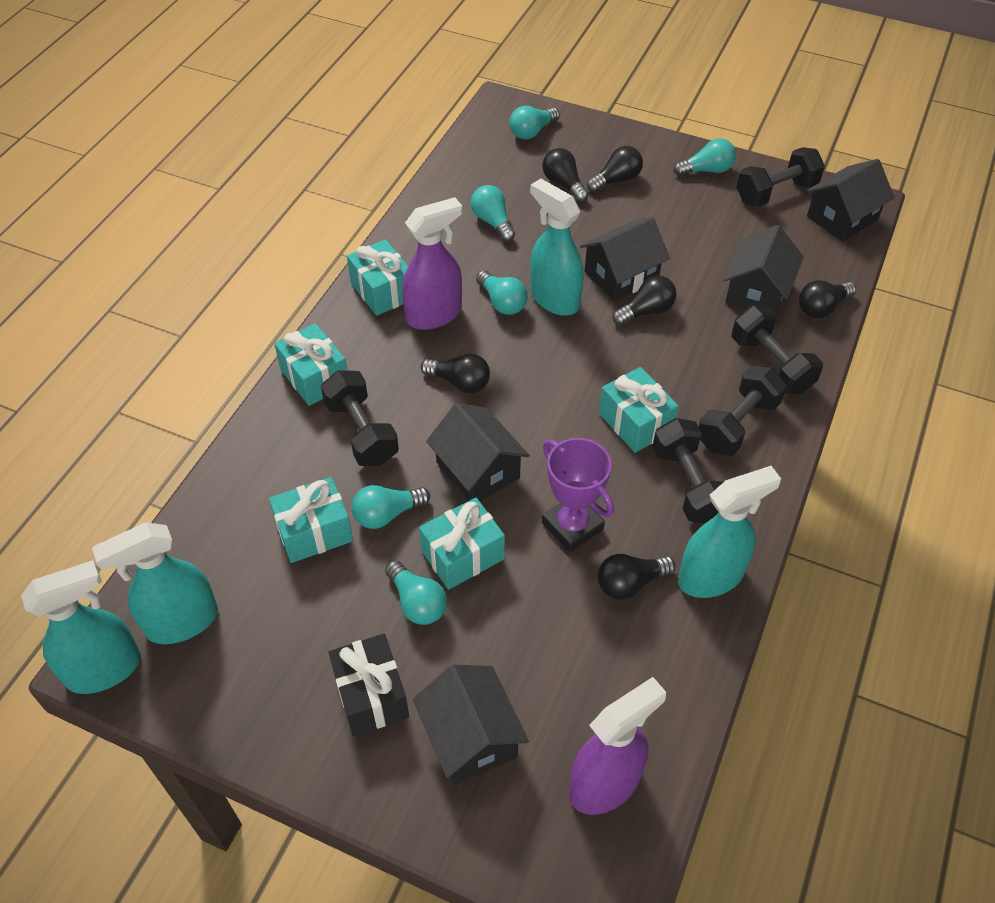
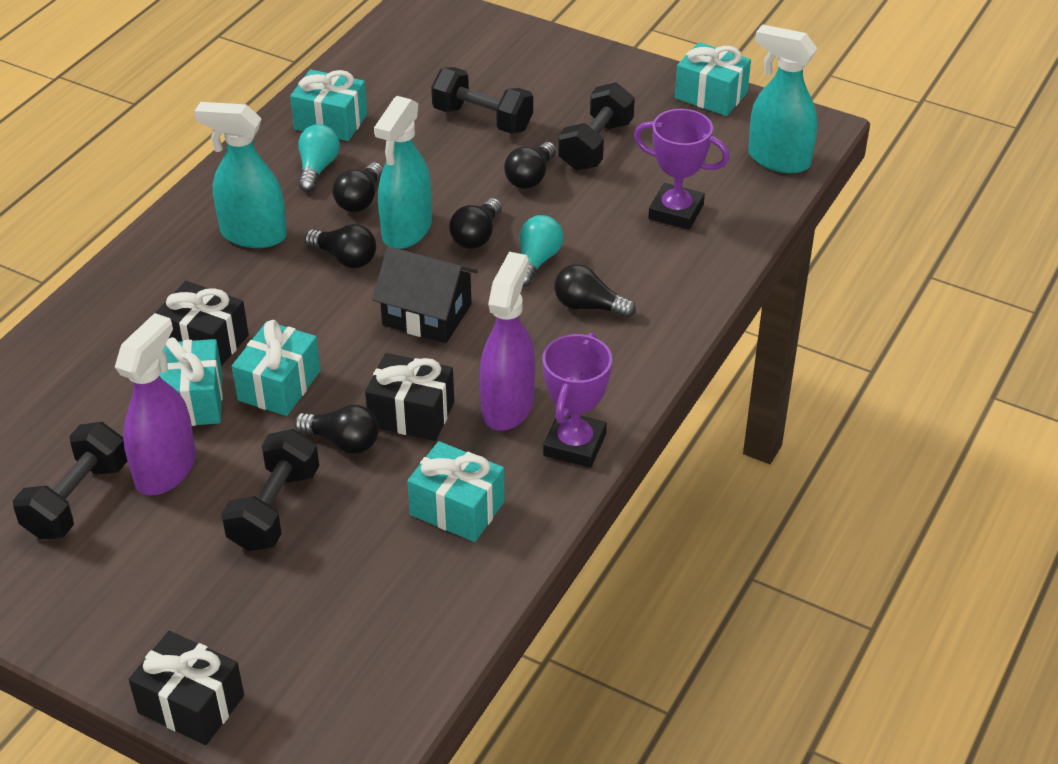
black dumbbell: [321,370,399,466] [652,418,723,523] [699,366,787,456] [732,306,823,394] [736,147,825,207] = 5 -> [13,422,127,540] [221,429,319,551] [431,67,533,134] [558,82,635,171] = 4
black gift: [328,634,409,736] = 1 -> [129,631,244,745] [155,281,249,366] [365,353,454,441] = 3
black house: [413,664,529,785] [426,403,529,501] [580,217,670,301] [723,225,804,314] [807,159,895,242] = 5 -> [372,246,478,343] = 1
purple trophy: [542,438,614,552] = 1 -> [543,333,612,468] [634,109,729,230] = 2
turquoise light bulb: [352,485,430,529] [385,560,447,625] [471,185,515,242] [476,270,528,315] [510,106,560,140] [674,138,736,176] = 6 -> [298,124,340,192] [520,215,563,287] = 2
turquoise spray bottle: [21,560,141,694] [92,522,218,644] [530,179,583,316] [678,466,781,598] = 4 -> [194,102,287,248] [374,96,432,249] [748,24,818,173] = 3

